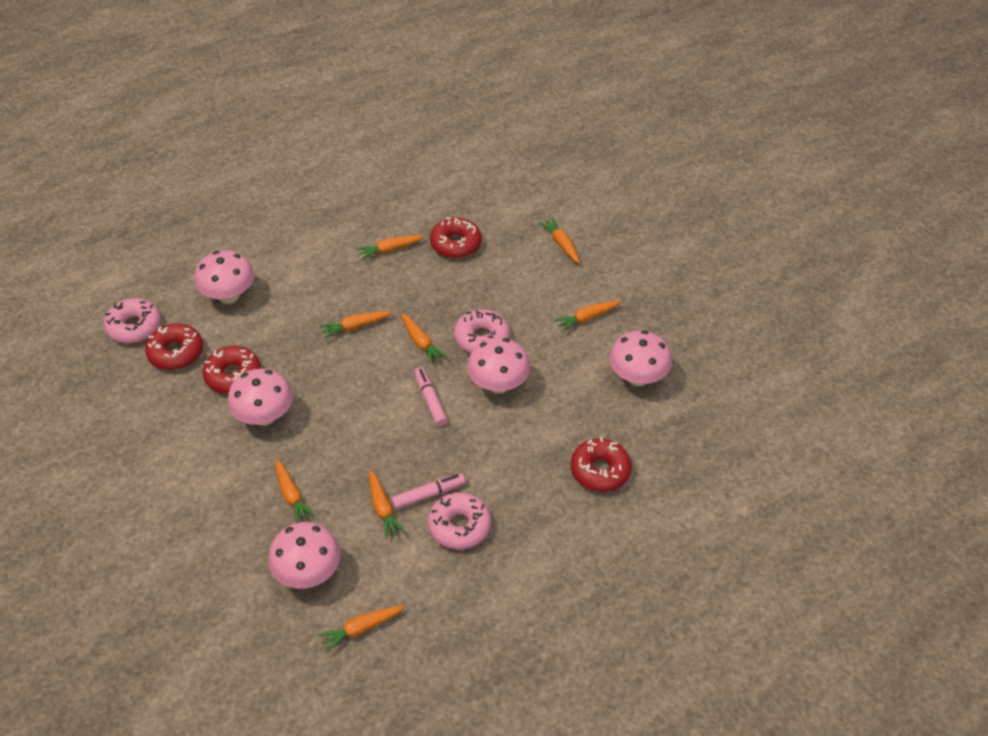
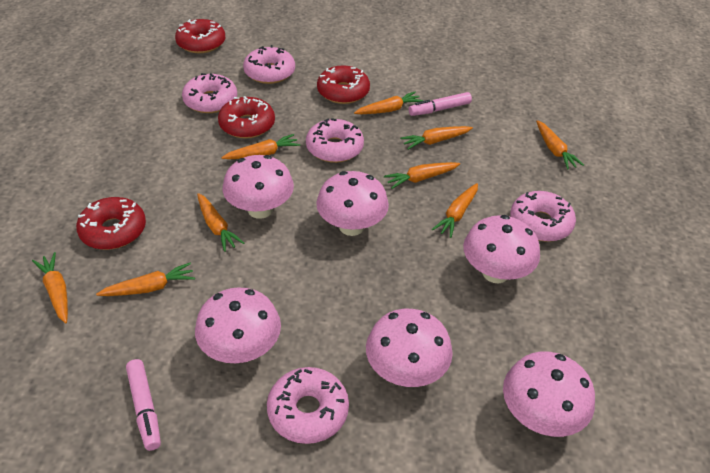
orange carrot: [275,459,316,523] [317,605,405,653] [319,311,392,339] [356,235,425,260] [369,470,406,539] [401,313,448,364] [539,217,580,264] [554,301,621,332] = 8 -> [32,252,68,324] [96,263,195,296] [197,193,244,252] [222,134,300,159] [354,92,423,114] [384,162,460,189] [400,126,473,150] [432,183,478,238] [536,120,584,170] = 9
pink donut: [104,298,161,343] [428,492,491,550] [454,309,510,353] = 3 -> [182,73,237,113] [243,45,295,84] [267,367,349,444] [306,118,364,163] [510,191,576,242] = 5
pink mushroom: [195,250,254,304] [228,369,293,426] [268,522,340,589] [467,337,530,393] [609,330,672,386] = 5 -> [195,287,281,363] [223,155,294,219] [316,171,389,236] [366,309,453,387] [463,215,540,283] [503,351,595,437] = 6

